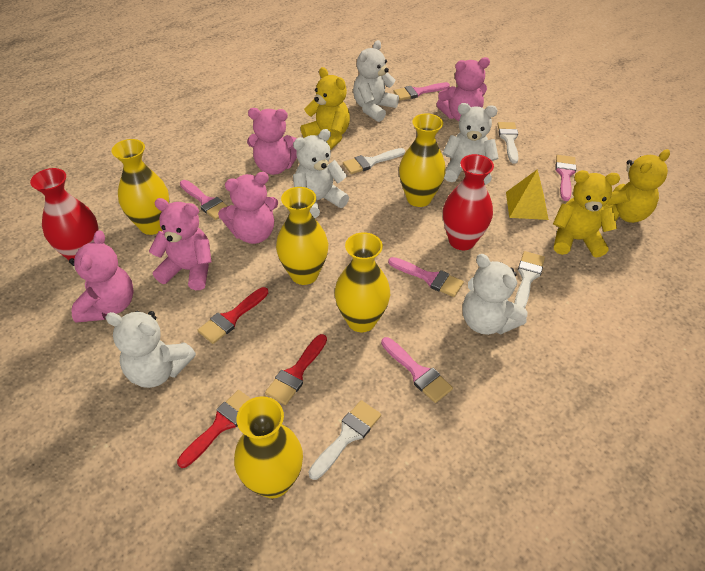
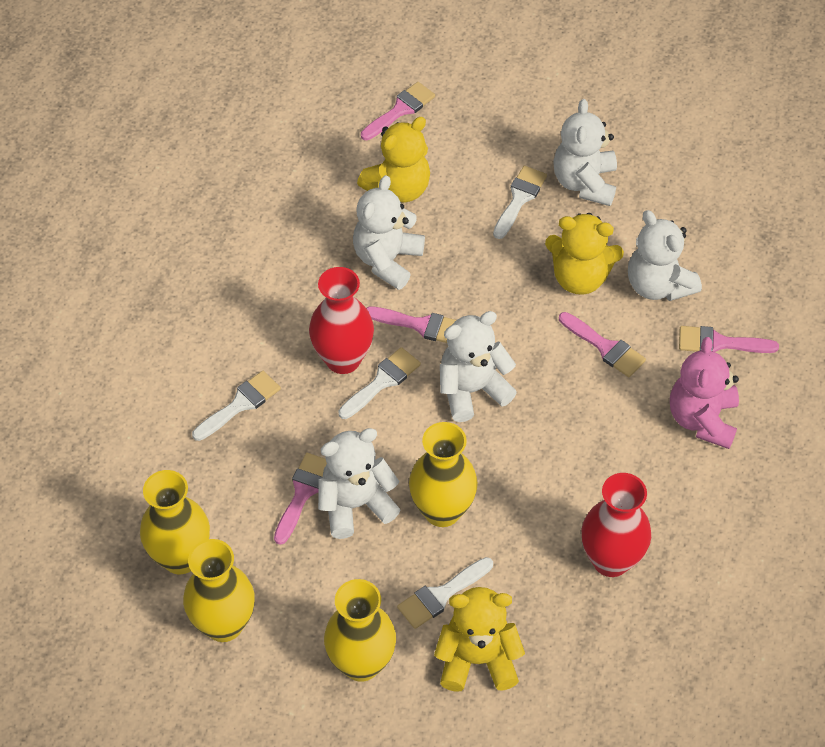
pink teddy bear: [69,230,134,323] [149,198,212,290] [218,172,278,244] [247,108,297,175] [437,57,490,121] = 5 -> [670,337,739,449] = 1
red brush: [177,390,251,468] [197,287,268,344] [265,334,327,405] = 3 -> none = 0
yellow pyramid: [506,169,549,220] = 1 -> none = 0
yellow vase: [112,139,169,235] [234,396,303,498] [276,187,328,285] [335,232,390,332] [399,113,446,207] = 5 -> [140,470,210,574] [183,539,255,642] [324,579,396,682] [409,422,478,527] = 4

